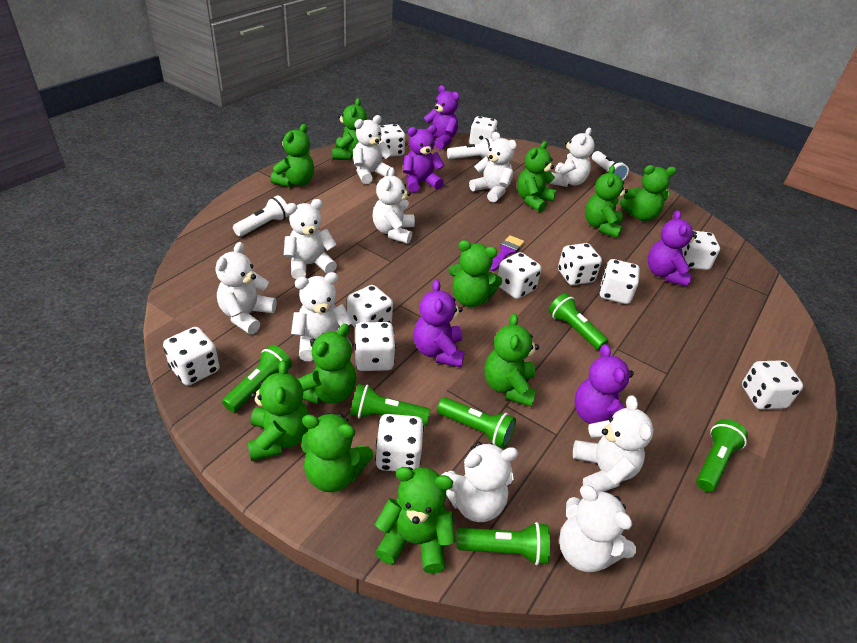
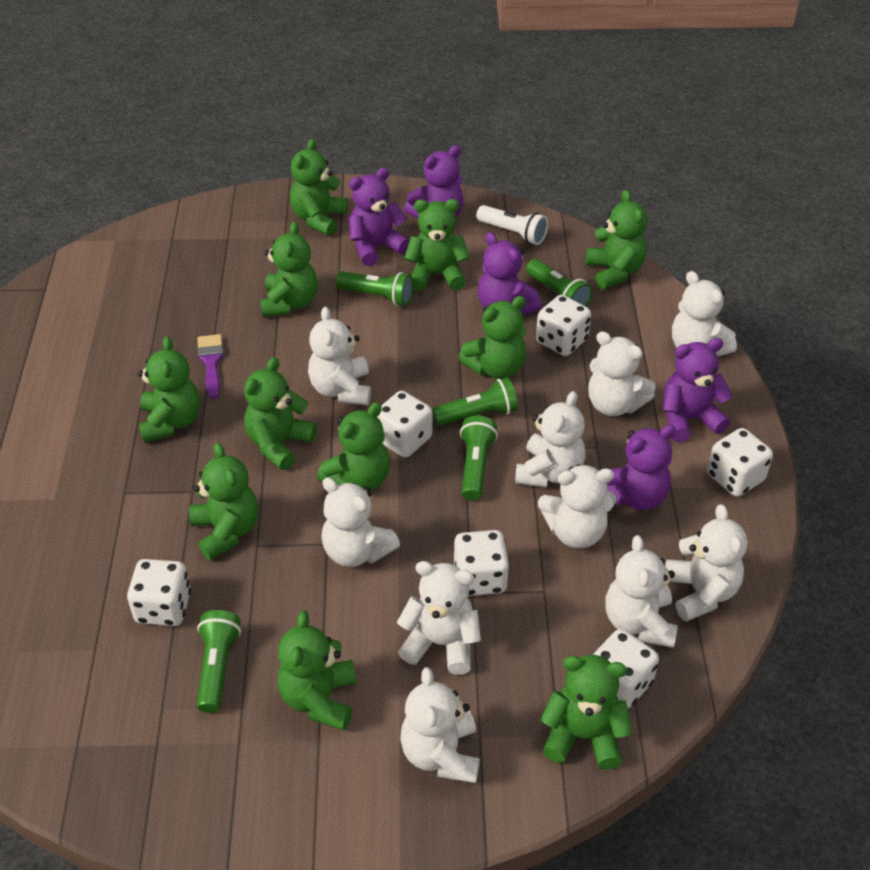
green flashlight: [222,345,292,413] [350,384,430,426] [437,397,516,448] [457,522,550,565] [548,293,608,350] [696,419,748,492] = 6 -> [196,610,241,713] [336,271,413,306] [432,378,518,426] [460,416,498,500] [526,259,593,306] = 5
white dice: [163,327,220,385] [347,285,393,328] [354,322,396,371] [375,414,424,471] [378,124,405,157] [469,116,498,145] [498,252,541,299] [558,243,602,285] [599,259,640,304] [682,231,720,270] [742,360,803,409] = 11 -> [127,559,191,626] [377,391,432,457] [454,530,510,596] [536,295,591,356] [592,629,659,708] [707,428,773,497] = 6
white flashlight: [233,195,290,237] [447,138,493,159] [592,151,629,181] = 3 -> [476,205,548,245] = 1

